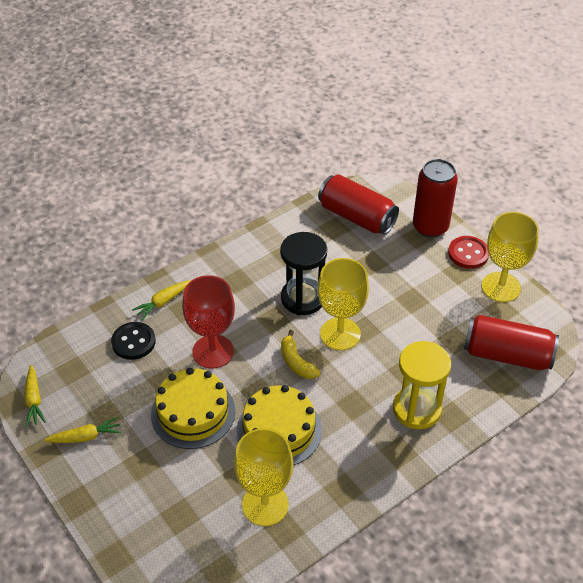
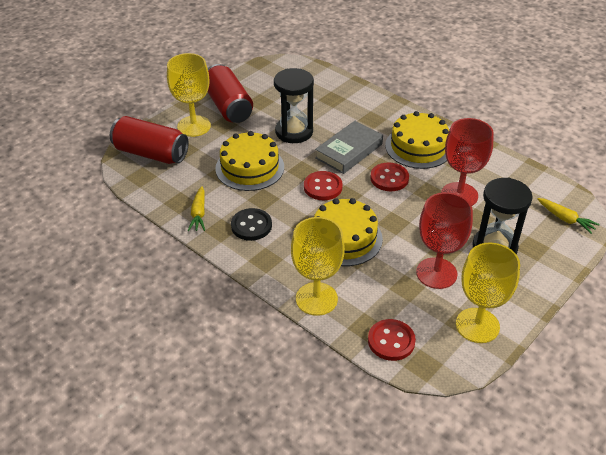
black hourglass: [280,232,327,315] = 1 -> [274,68,314,143] [472,177,533,255] = 2
grey book: none = 0 -> [315,121,383,174] = 1
red button: [448,236,489,269] = 1 -> [304,171,343,200] [368,319,416,361] [370,163,409,191] = 3
red can: [318,174,399,235] [413,159,458,238] [464,315,559,370] = 3 -> [110,116,189,164] [208,64,253,123] = 2
red goblet: [182,275,235,369] = 1 -> [416,192,473,289] [441,118,494,206] = 2
yellow banana: [281,330,320,379] = 1 -> none = 0
yellow cake: [151,368,235,449] [237,385,322,465] = 2 -> [215,131,284,191] [314,198,383,266] [385,111,449,169] = 3
yellow carrot: [24,365,46,427] [44,417,121,443] [132,280,191,320] = 3 -> [188,186,205,231] [537,198,600,234] = 2
yellow hourglass: [393,341,451,429] = 1 -> none = 0

